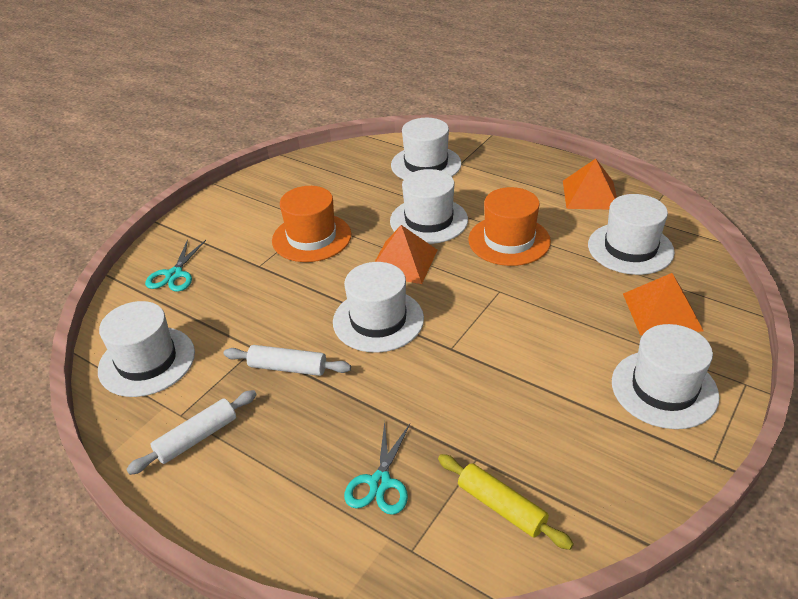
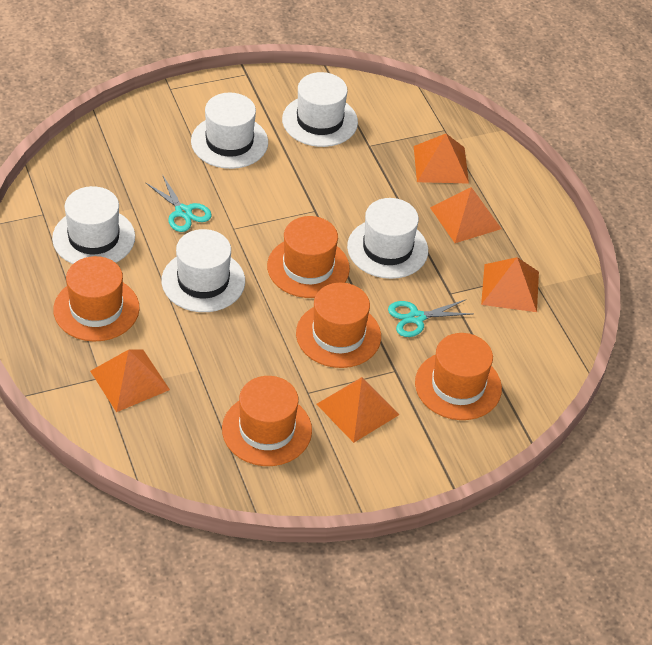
orange hat: [272,186,352,262] [468,187,551,266] = 2 -> [53,256,140,342] [222,376,312,466] [267,216,350,298] [296,283,381,368] [415,333,502,420] = 5
orange pyramid: [375,225,437,284] [563,159,617,209] [623,273,703,335] = 3 -> [90,349,170,412] [317,377,399,443] [414,134,469,184] [430,187,502,243] [481,257,539,312] = 5
white hat: [98,301,195,397] [333,262,424,353] [390,169,468,244] [391,118,462,180] [588,194,675,275] [612,324,719,429] = 6 -> [52,186,135,264] [162,229,245,312] [191,93,268,169] [282,72,358,147] [347,198,428,279] = 5
white rolling pin: [126,390,257,475] [224,345,351,376] = 2 -> none = 0
yellow rolling pin: [438,454,574,550] = 1 -> none = 0

